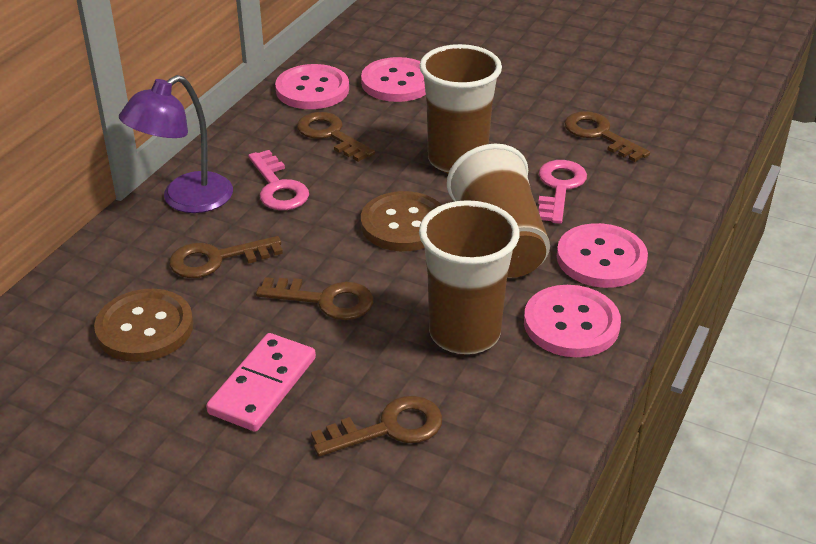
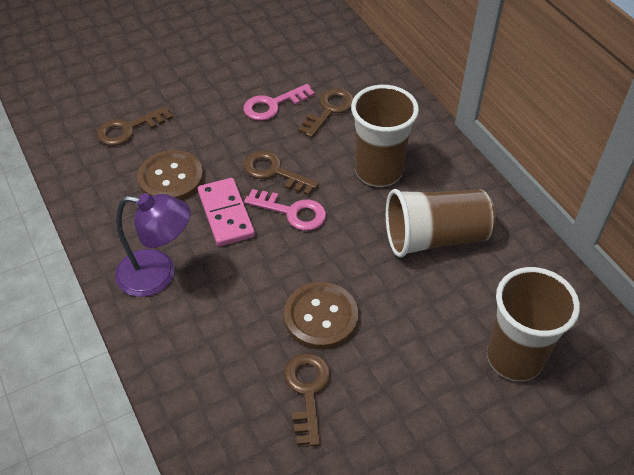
brown key: [169,236,283,278] [256,277,373,320] [297,112,375,162] [311,396,443,457] [565,111,650,162] = 5 -> [97,106,173,146] [244,150,319,196] [284,353,330,446] [298,88,354,138] = 4
pink button: [275,64,349,109] [361,57,426,102] [524,285,621,357] [557,223,648,288] = 4 -> none = 0

